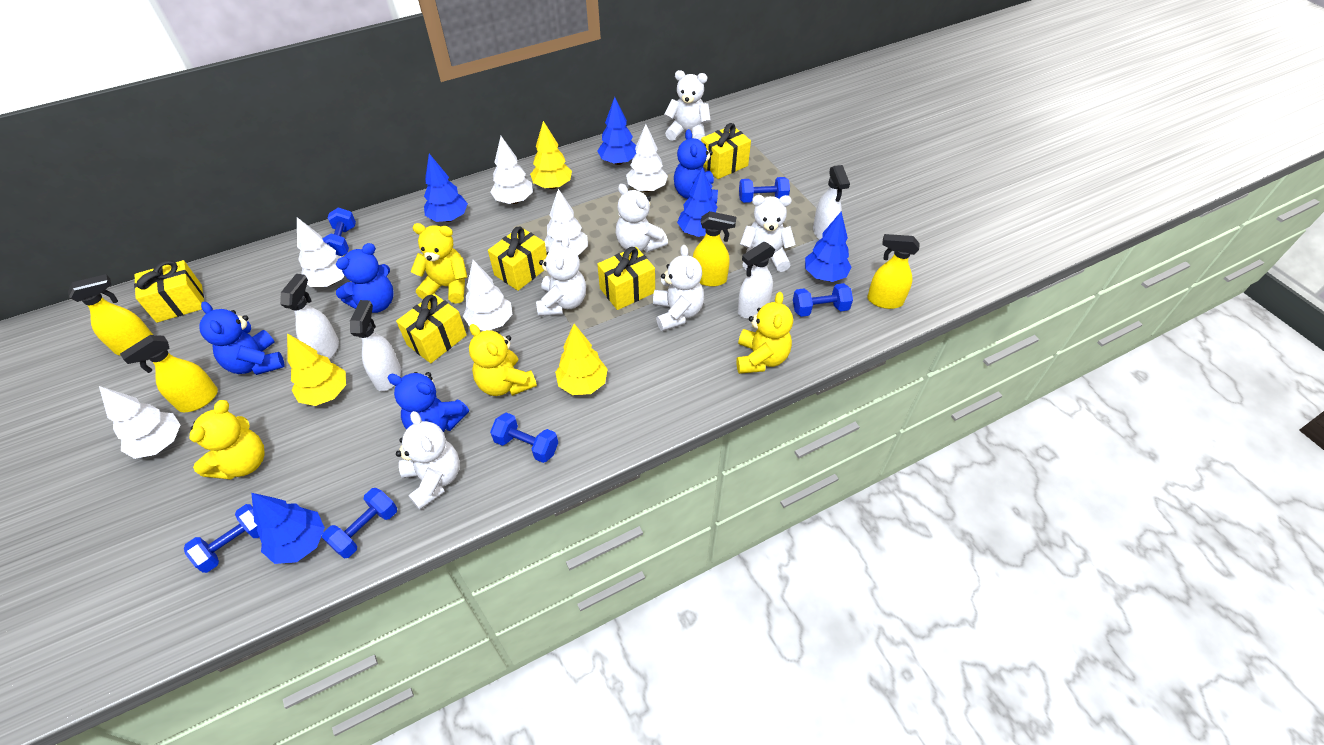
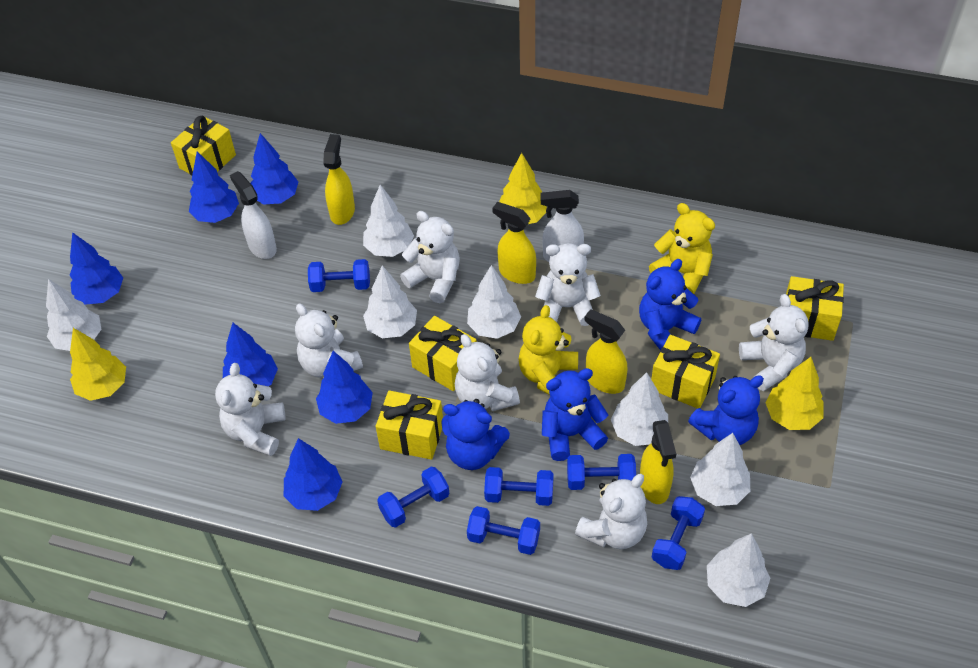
blue tree: [251,493,325,564] [424,154,468,222] [597,97,636,165] [677,167,717,237] [805,212,851,282] = 5 -> [70,232,123,305] [189,151,239,223] [223,323,278,386] [251,133,298,204] [284,438,342,511] [316,351,373,424] = 6
white spray bottle: [280,274,339,359] [350,300,401,391] [738,242,776,318] [813,165,850,240] = 4 -> [230,171,277,259] [540,190,584,262] = 2
white teddy bear: [396,411,460,510] [536,236,586,316] [616,184,668,253] [653,245,704,331] [664,70,711,141] [740,195,796,272] = 6 -> [215,363,286,456] [295,303,363,378] [400,211,460,303] [455,334,520,411] [535,243,601,326] [575,474,647,549] [739,294,808,391] = 7
white tree: [99,386,180,459] [297,217,344,287] [463,260,512,331] [490,136,533,204] [544,189,588,255] [626,124,668,192] = 6 -> [46,279,101,351] [363,185,414,257] [363,265,417,338] [467,265,521,339] [611,372,668,446] [690,433,750,506] [707,533,770,607] = 7
yellow teddy bear: [189,400,264,479] [411,223,467,304] [469,324,537,396] [736,292,793,374] = 4 -> [519,305,578,395] [649,203,715,294] = 2

